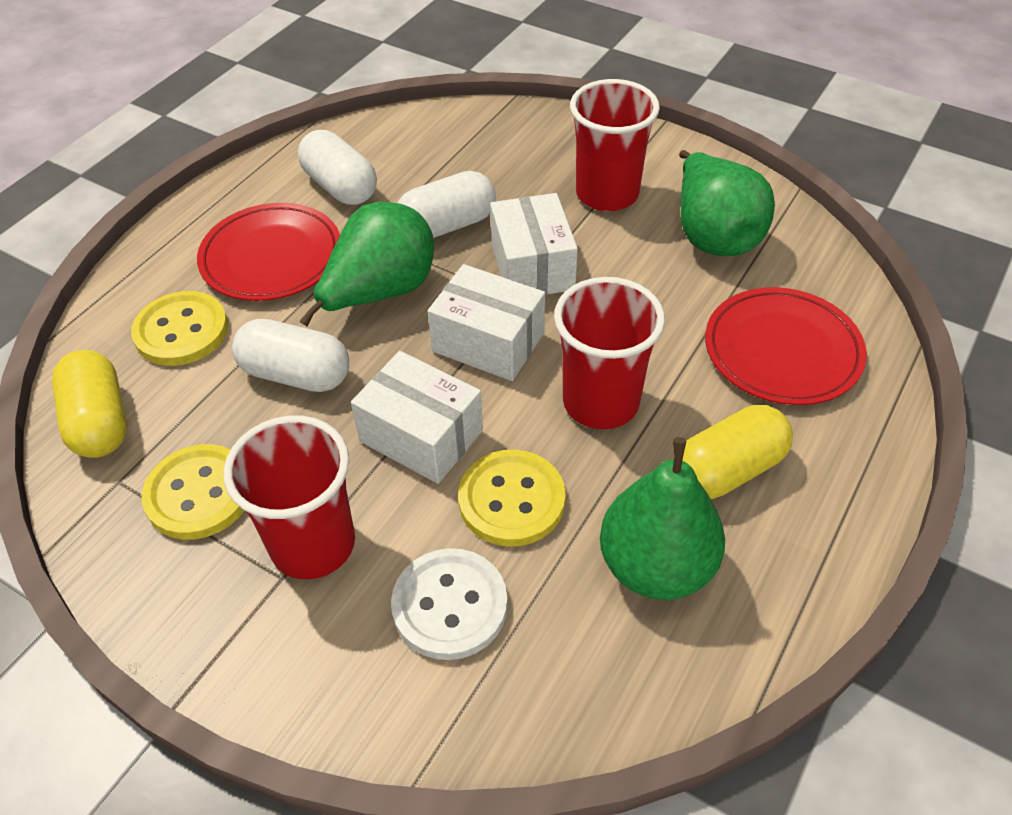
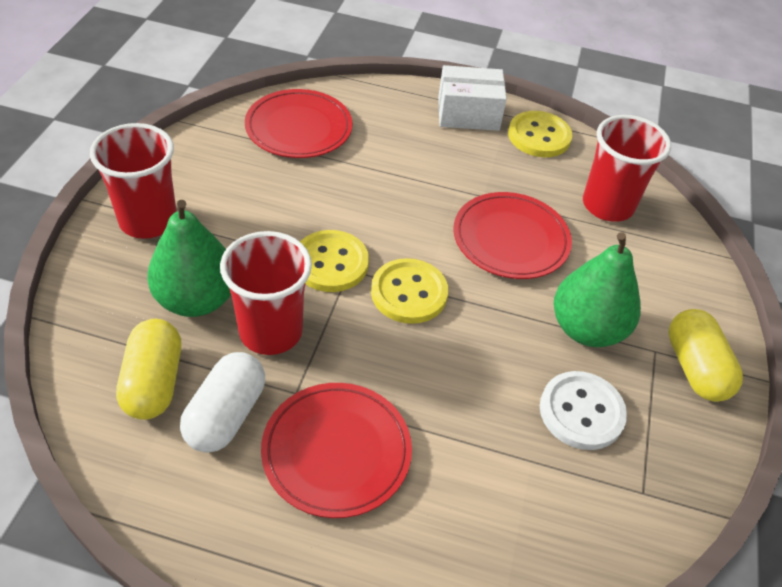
green pear: [299,202,434,327] [600,437,725,600] [679,150,775,256] = 3 -> [147,200,231,317] [554,232,641,347] = 2
red plate: [197,203,340,301] [705,287,867,405] = 2 -> [245,89,353,158] [261,383,412,518] [453,192,572,279] = 3
white box: [351,351,483,484] [428,264,545,381] [490,193,578,295] = 3 -> [438,65,507,131] = 1
white capsule: [232,319,349,392] [298,130,377,205] [398,171,496,238] = 3 -> [180,352,265,453] = 1

